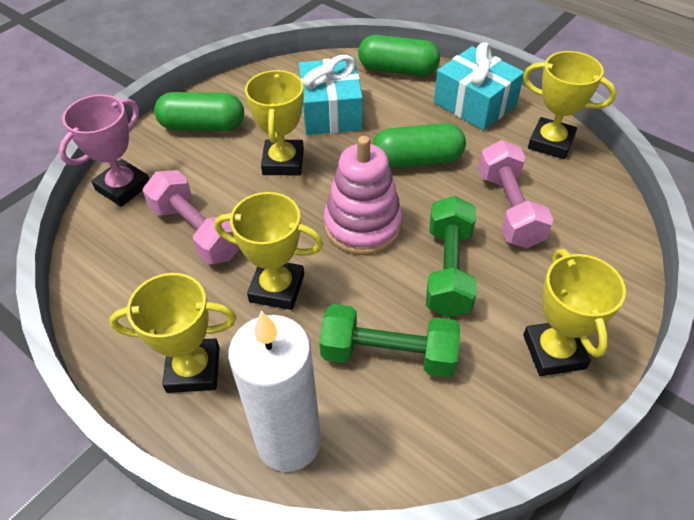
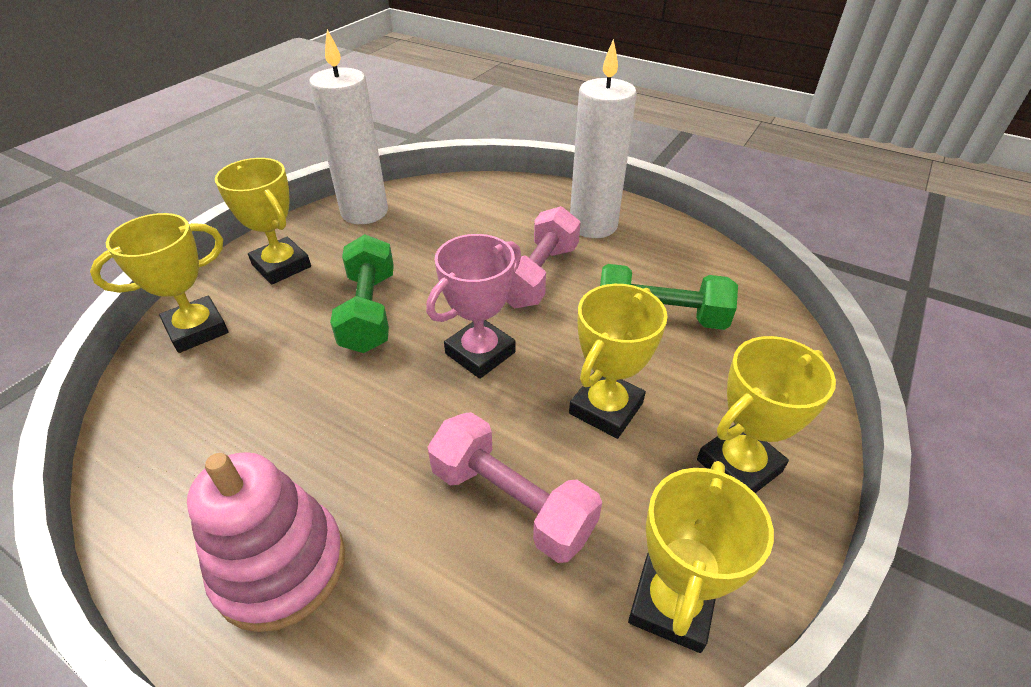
green capsule: [154,92,244,131] [358,35,440,76] [372,123,466,168] = 3 -> none = 0
turquoise gift: [299,55,363,135] [434,42,524,130] = 2 -> none = 0
white candle: [228,310,321,472] = 1 -> [309,29,388,224] [570,39,637,238] = 2

